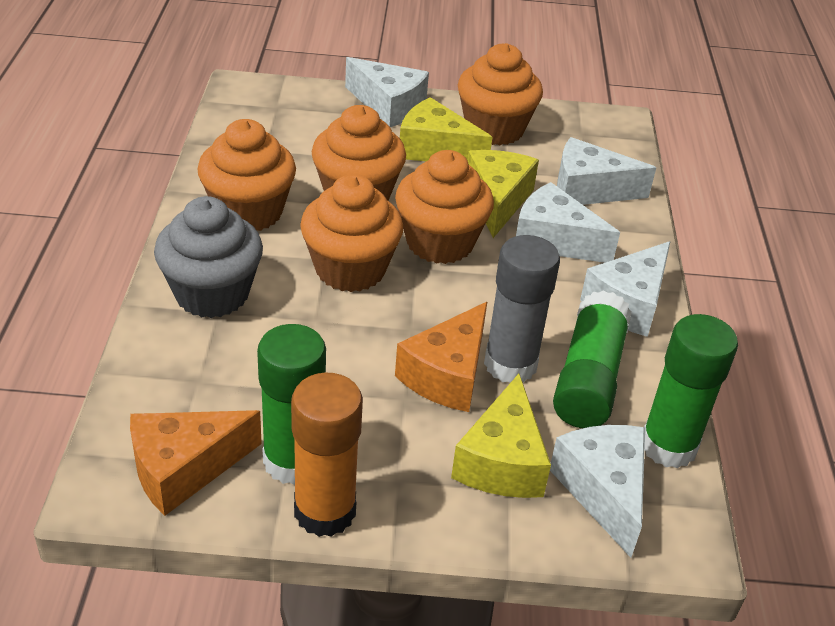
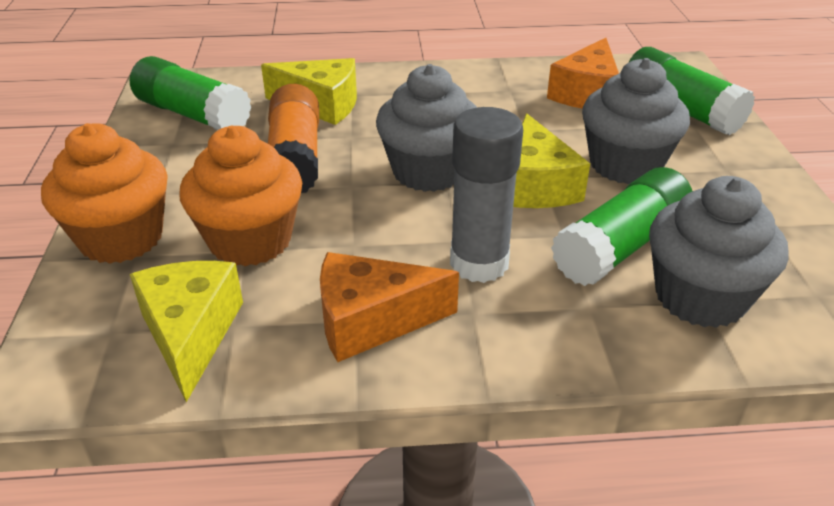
grey cupcake: [154,196,263,318] = 1 -> [376,64,477,192] [582,58,690,184] [649,176,789,328] = 3
orange cupcake: [197,119,296,231] [300,174,403,292] [312,105,406,200] [395,150,494,264] [458,43,543,145] = 5 -> [41,123,168,264] [179,126,302,266] = 2
white cheese: [345,57,429,127] [516,182,620,263] [550,425,645,558] [557,137,656,205] [580,241,671,337] = 5 -> none = 0

